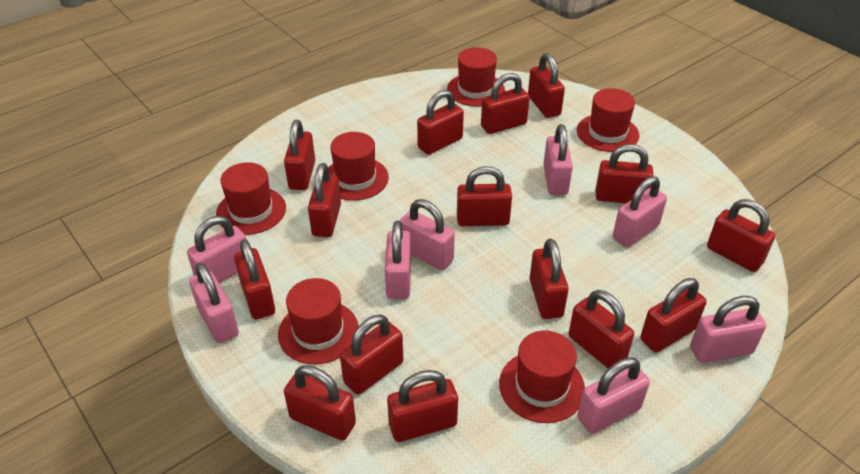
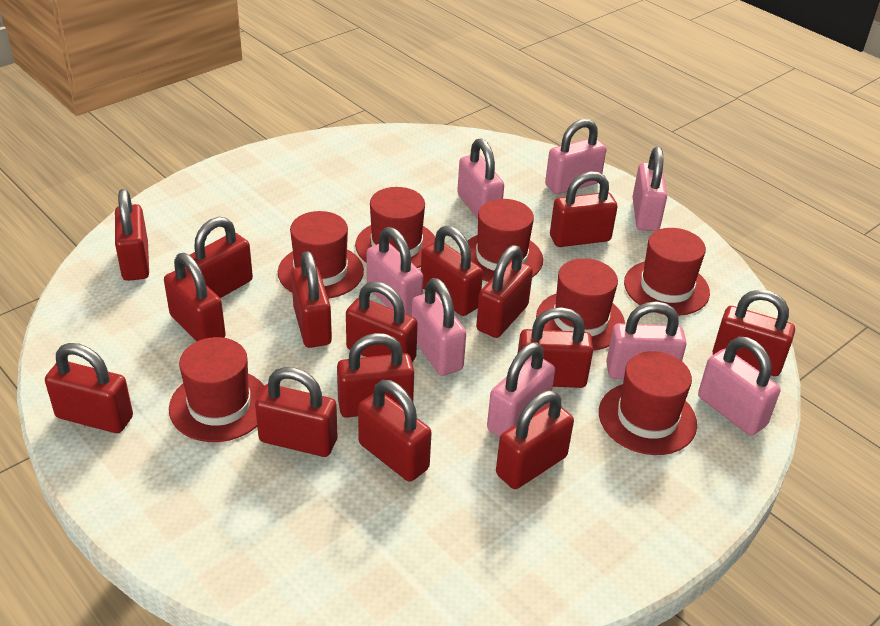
red hat: [216,162,286,235] [278,278,359,364] [328,132,389,201] [447,47,505,107] [499,331,585,423] [577,88,639,152] = 6 -> [169,337,264,442] [278,211,364,299] [355,187,435,268] [460,199,543,282] [536,258,625,351] [599,351,697,455] [624,228,710,316] = 7

